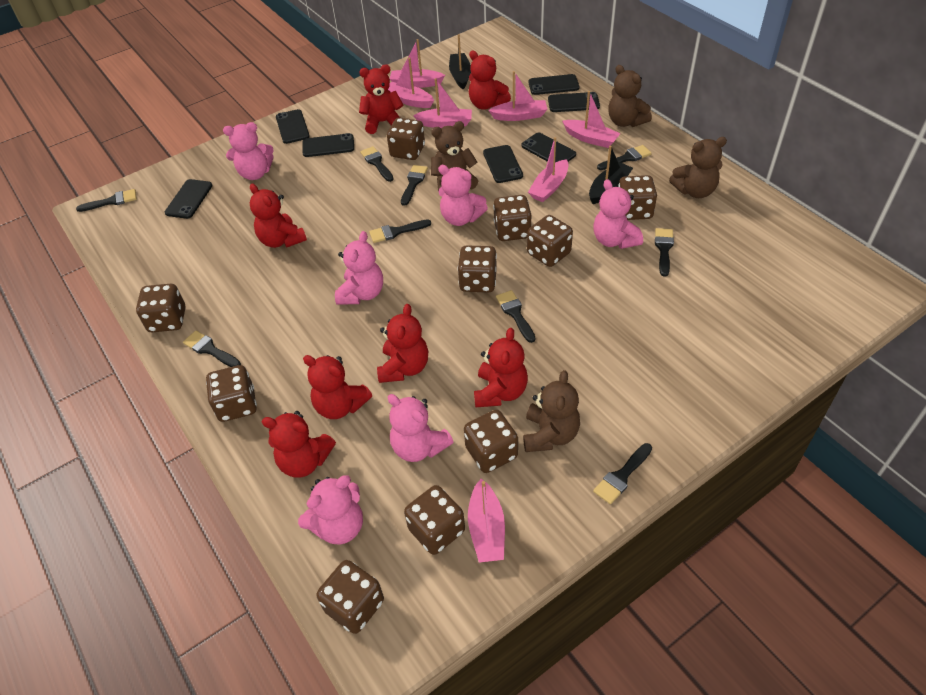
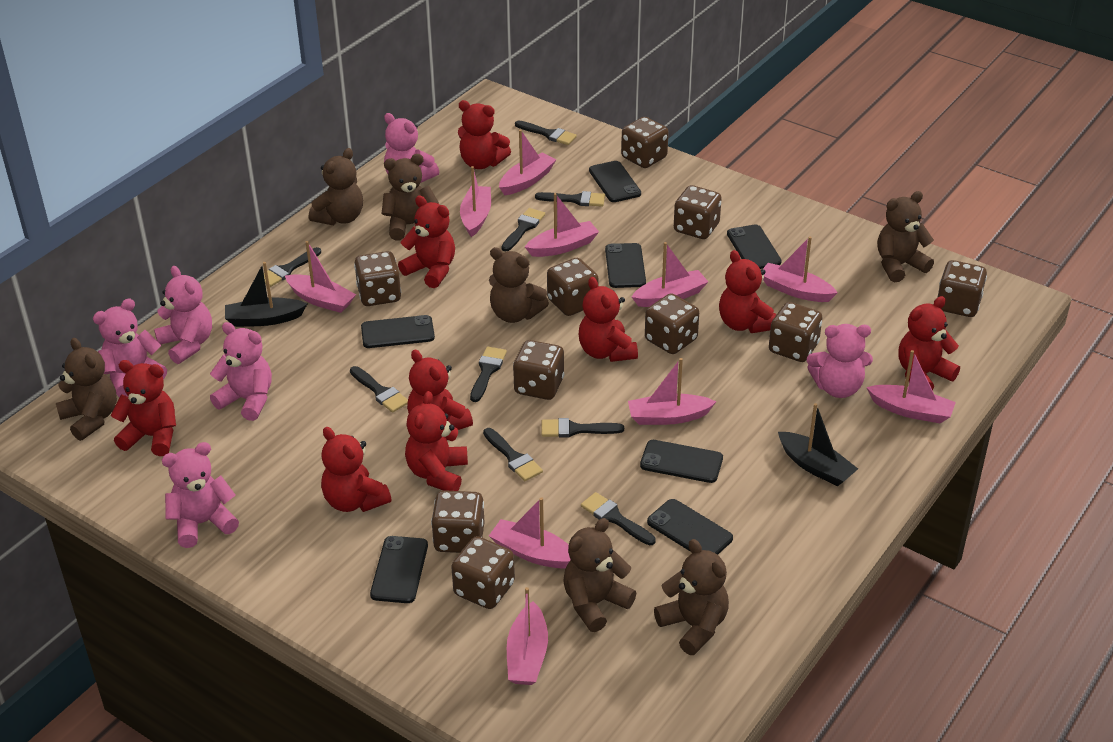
brown teddy bear: [431,121,478,192] [523,370,580,452] [608,65,652,127] [669,137,727,198] = 4 -> [56,338,117,441] [309,148,363,225] [382,154,439,240] [489,247,549,323] [563,518,636,632] [654,539,729,655] [878,191,934,282] = 7
pink boat: [388,58,434,108] [390,39,445,88] [413,78,472,128] [468,479,505,563] [488,71,547,121] [528,137,568,202] [562,91,621,148] = 7 -> [285,241,356,313] [460,166,491,237] [489,497,571,569] [499,130,556,195] [507,587,548,685] [525,193,599,257] [628,358,716,425] [632,242,708,307] [763,236,838,302] [866,350,956,424] = 10
red teddy bear: [250,184,307,248] [262,411,336,478] [303,355,372,419] [359,64,403,134] [377,304,428,383] [469,51,511,110] [474,328,528,408] = 7 -> [111,360,176,456] [321,427,391,512] [398,196,455,288] [405,391,468,491] [407,349,473,430] [458,100,511,169] [579,277,638,362] [719,250,776,333] [898,296,960,390] = 9

